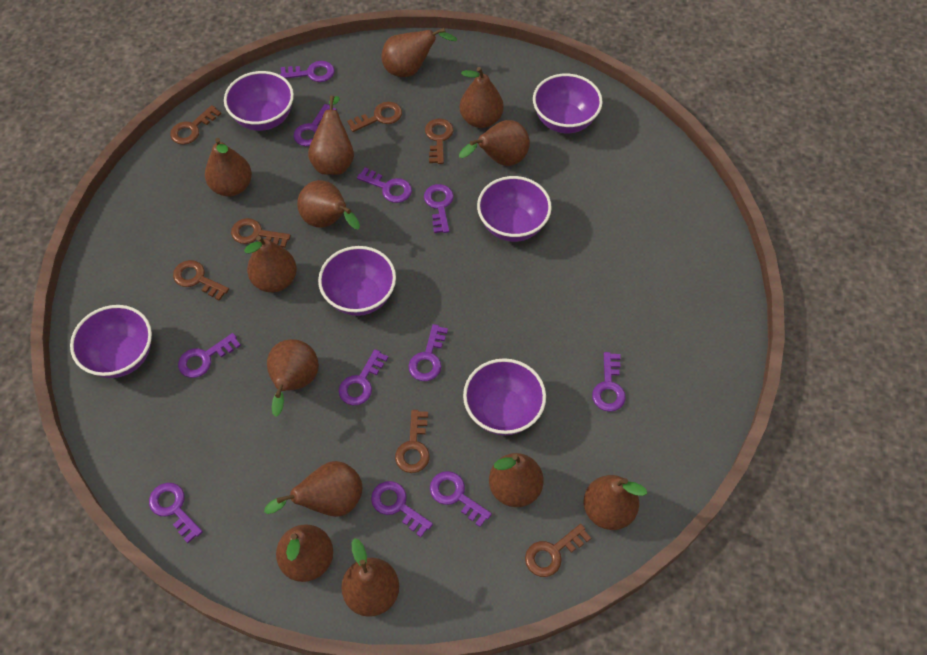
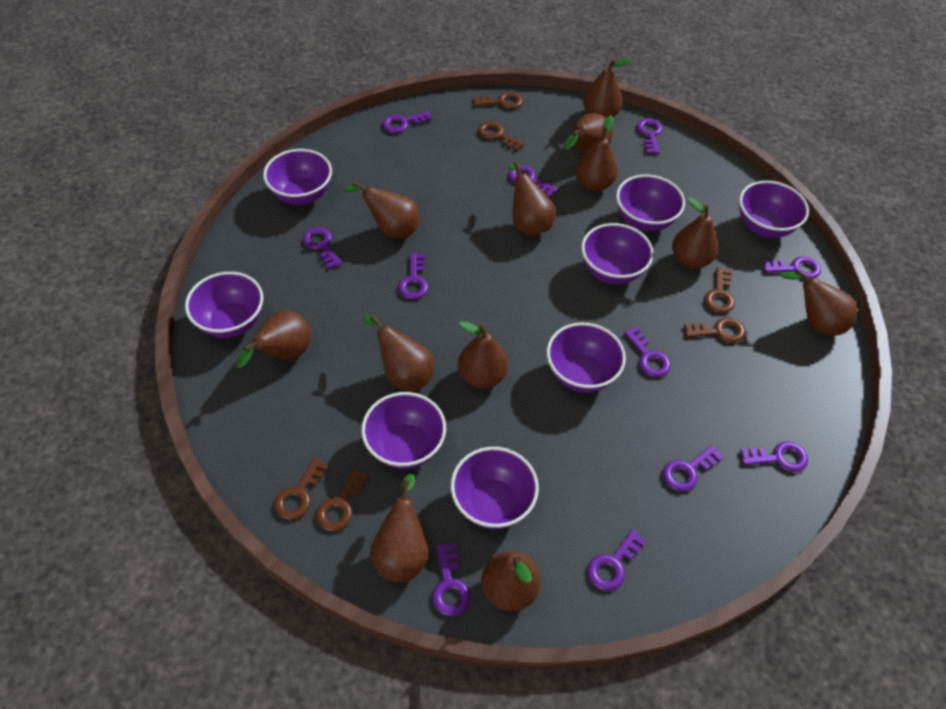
brown key: [170,105,221,145] [173,260,229,301] [231,218,291,248] [347,102,402,132] [395,410,430,473] [425,118,453,164] [525,524,591,577] = 7 -> [274,458,329,520] [316,468,369,531] [474,92,523,109] [478,121,524,151] [684,317,745,343] [704,267,734,313] = 6
brown pear: [205,138,252,196] [244,236,297,292] [264,461,362,517] [267,339,319,417] [276,524,333,582] [297,180,360,229] [308,96,354,175] [341,538,399,617] [381,28,458,77] [459,120,530,166] [460,67,504,128] [489,453,543,507] [584,475,647,530] = 13 -> [236,310,311,368] [343,182,420,238] [363,315,434,392] [370,474,429,582] [458,321,508,389] [481,551,540,611] [509,162,556,236] [564,113,613,153] [575,115,618,192] [583,58,631,118] [672,197,718,269] [780,269,857,336] = 12
purple bowl: [70,305,152,378] [224,71,294,131] [318,246,396,316] [463,358,546,435] [477,176,552,242] [533,74,603,133] = 6 -> [185,272,263,338] [263,149,332,205] [361,392,446,469] [451,447,539,529] [547,323,626,393] [581,223,654,284] [616,175,685,232] [739,181,809,238] = 8

